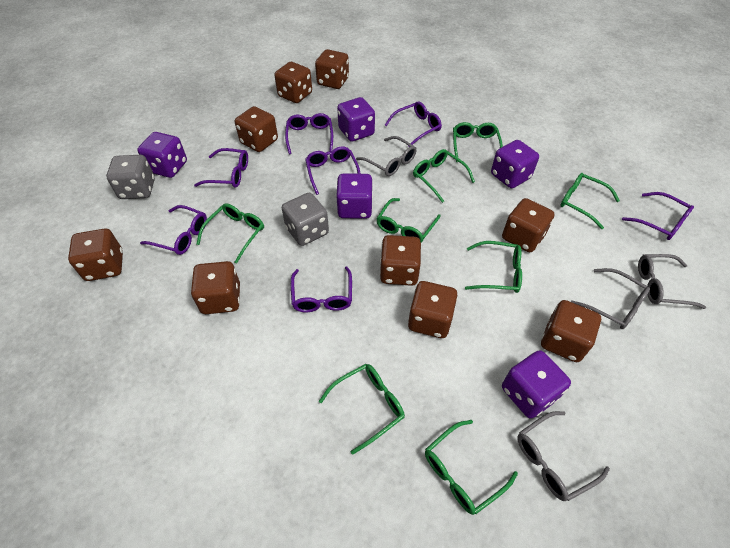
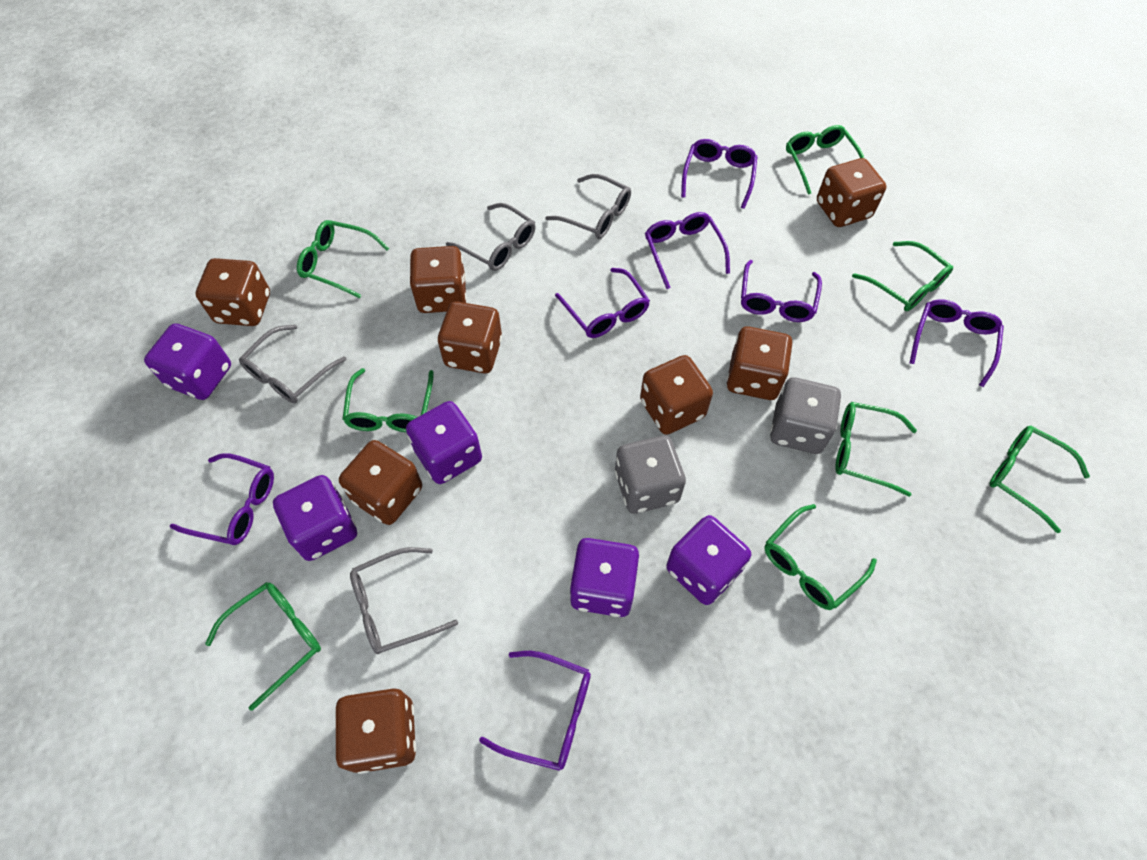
brown dice: [68,229,123,281] [191,261,240,314] [235,106,278,152] [274,62,312,103] [315,49,349,89] [380,235,421,286] [408,281,458,338] [502,198,555,252] [541,300,601,362] = 9 -> [196,258,270,326] [335,688,416,774] [339,440,422,525] [410,246,467,313] [438,301,502,373] [640,355,713,435] [727,326,792,400] [817,158,886,227] = 8

